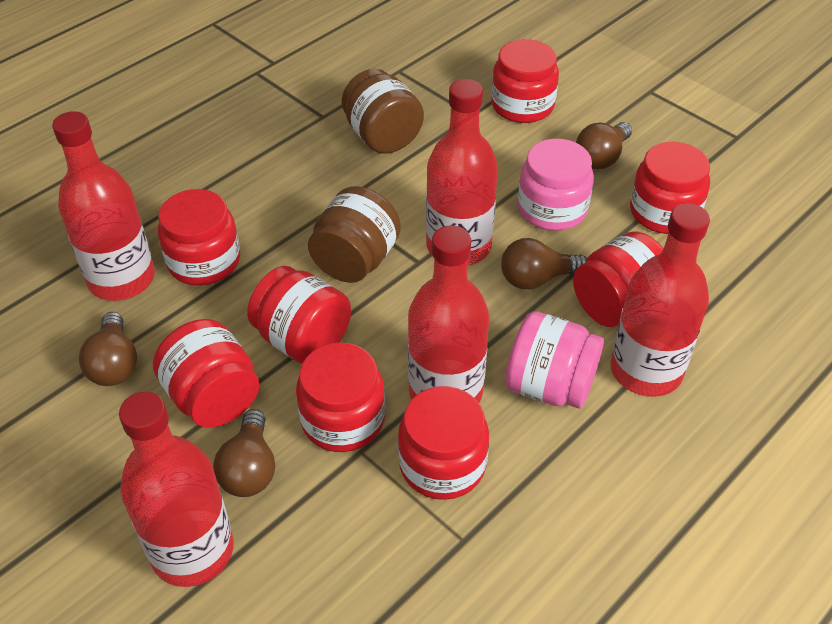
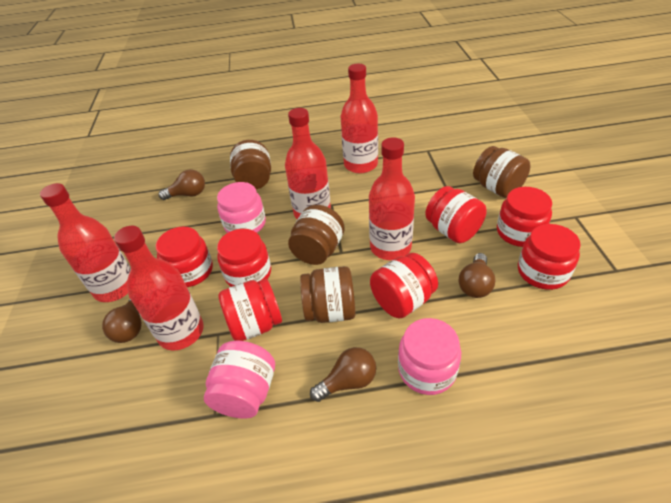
brown jar: [308,186,401,283] [342,69,424,154] = 2 -> [230,140,271,189] [288,205,345,265] [300,266,356,323] [473,146,531,198] = 4
pink jar: [505,311,604,409] [518,139,594,231] = 2 -> [204,341,275,419] [217,182,266,233] [398,318,461,395] = 3
red jar: [153,319,260,428] [158,189,240,286] [247,266,351,364] [296,342,385,452] [398,386,489,500] [491,39,559,123] [573,232,664,327] [630,142,710,234] = 8 -> [155,227,213,287] [217,229,271,287] [218,279,282,341] [370,253,438,319] [425,186,487,243] [497,187,552,247] [518,224,581,290] = 7

